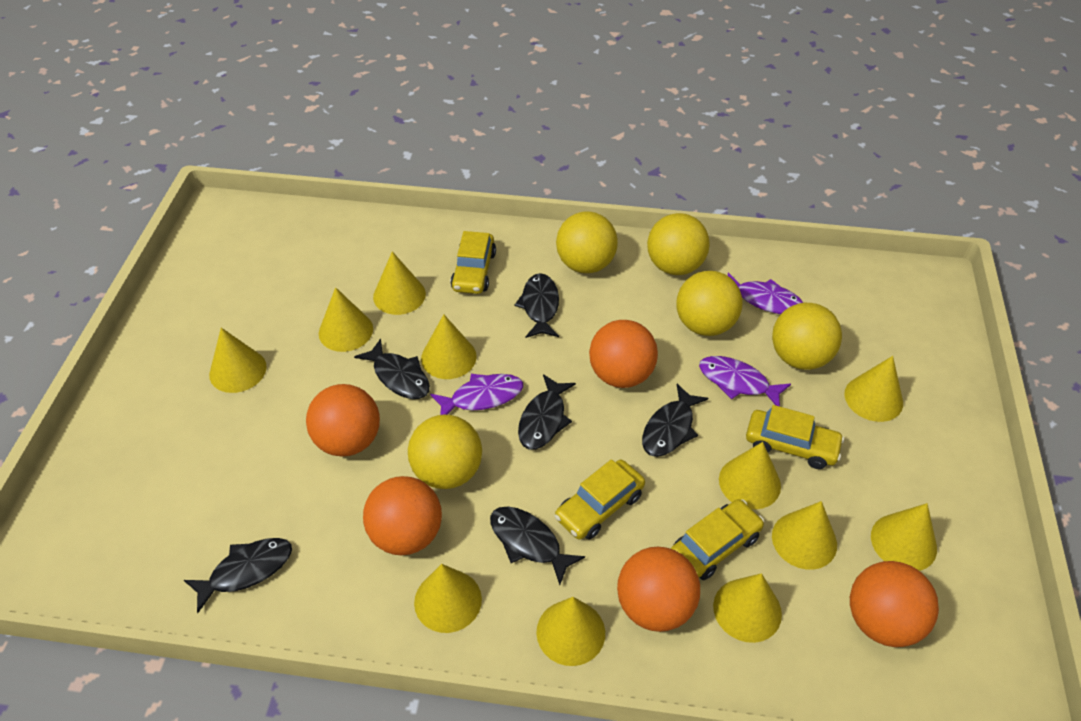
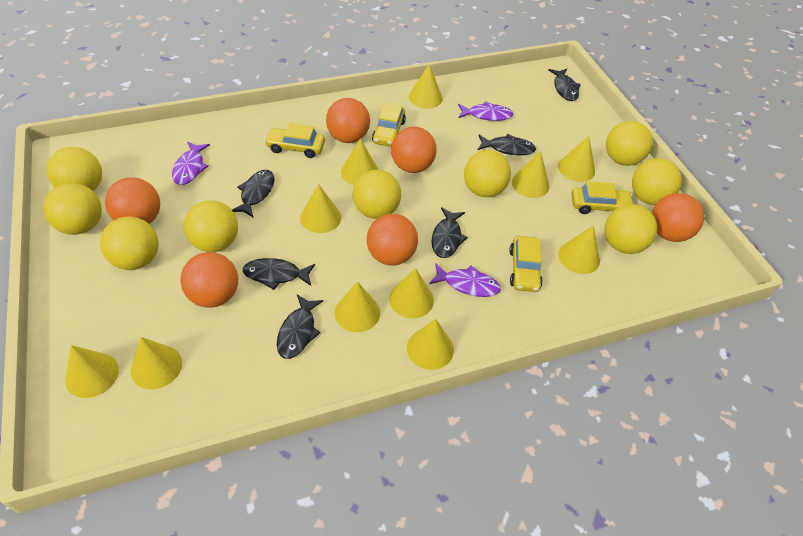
orange ball: [306,384,380,457] [363,476,442,555] [589,320,658,388] [617,547,700,632] [850,561,939,647] = 5 -> [105,177,160,224] [180,252,238,308] [326,98,370,143] [367,214,418,265] [391,127,437,173] [652,193,704,242] = 6
yellow ball: [408,415,482,489] [556,211,618,273] [647,213,710,275] [677,271,742,336] [772,303,842,370] = 5 -> [43,183,102,235] [47,147,102,191] [100,217,159,270] [184,200,238,252] [353,170,401,219] [464,150,511,197] [605,204,657,254] [606,121,653,166] [632,158,682,205] = 9

